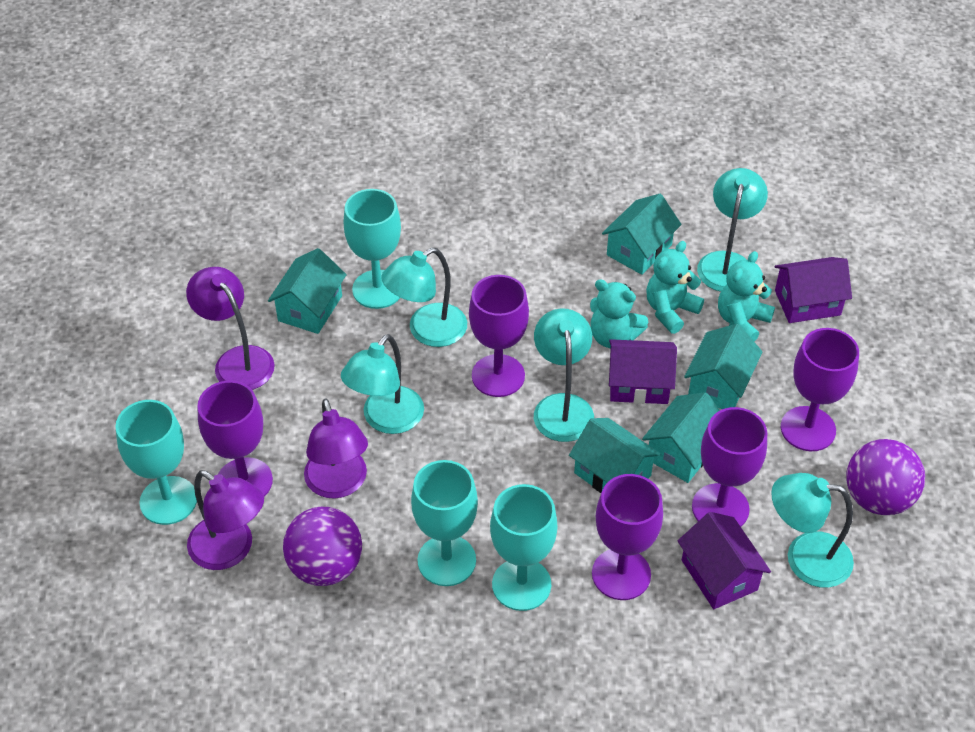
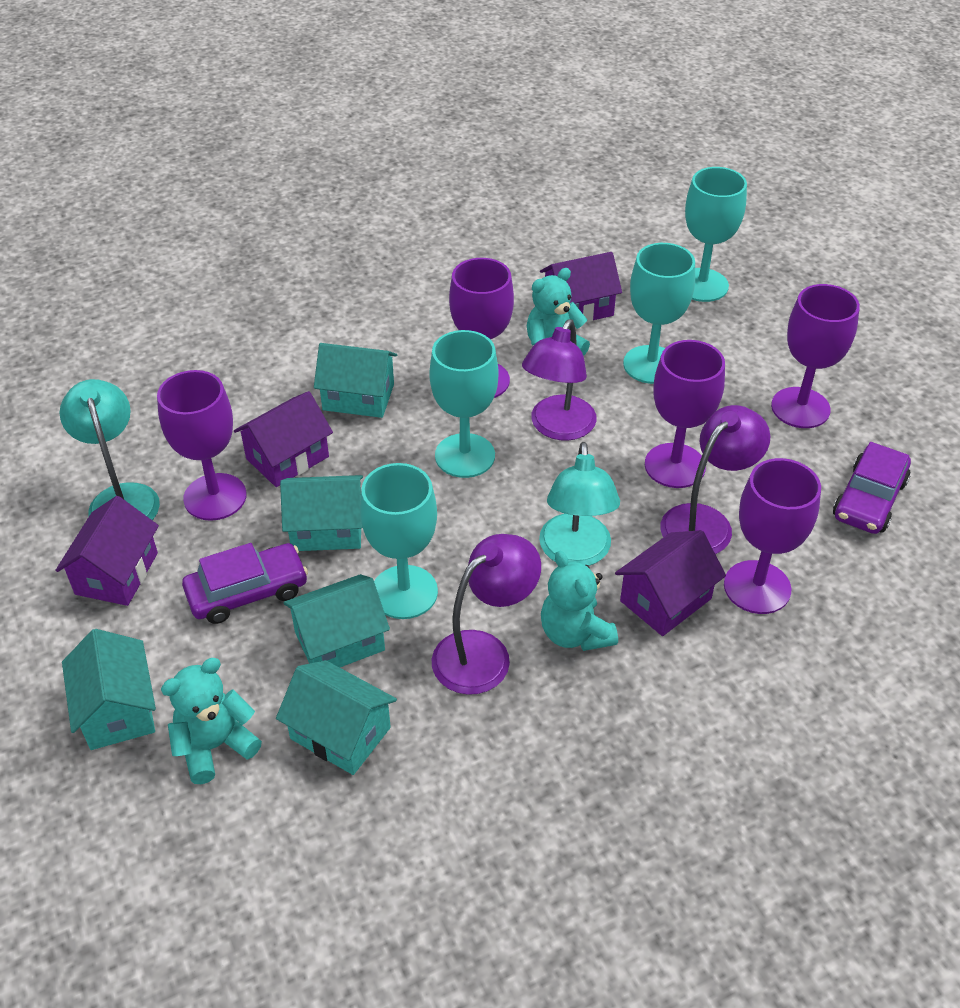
purple ball: [283,507,362,586] [846,439,925,515] = 2 -> none = 0
purple car: none = 0 -> [182,543,308,624] [833,442,911,534] = 2
purple house: [609,339,677,404] [678,512,771,609] [775,257,852,323] = 3 -> [55,496,159,606] [234,391,333,487] [540,252,622,323] [615,530,726,636] = 4
turquoise lamp: [341,334,424,434] [381,248,467,347] [534,308,594,442] [697,168,768,292] [771,473,854,588] = 5 -> [60,379,160,520] [539,442,620,566] = 2

